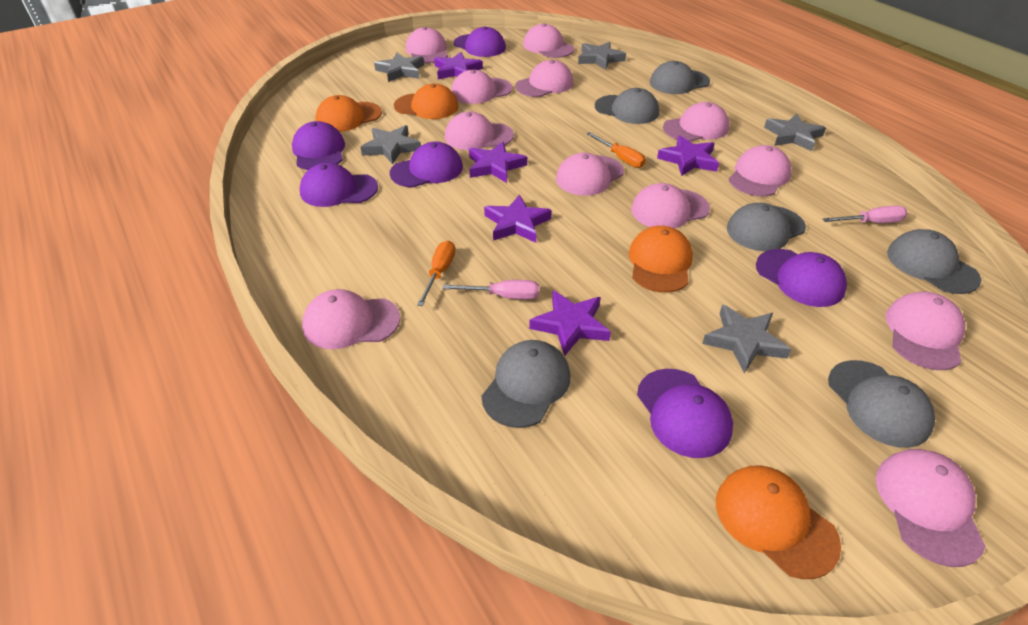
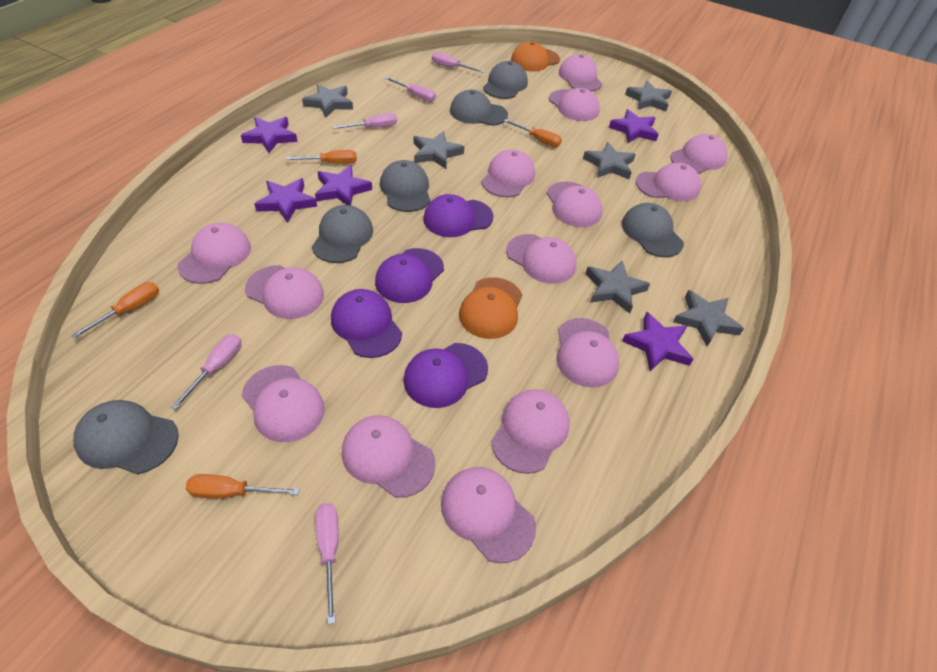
grey star: [360,125,421,164] [374,53,424,82] [578,42,626,70] [702,305,791,373] [764,114,826,151] = 5 -> [302,84,353,118] [414,131,464,169] [583,142,636,179] [585,261,650,314] [625,81,672,112] [673,290,744,347] = 6
orange cap: [315,95,382,132] [394,83,459,119] [629,226,693,293] [716,465,841,579] = 4 -> [459,277,522,339] [511,42,560,71] = 2
orange screwdriver: [417,241,455,306] [587,132,646,168] = 2 -> [71,282,159,339] [186,474,300,498] [286,150,357,164] [504,119,562,147] = 4
pink cap: [302,289,400,349] [406,27,448,63] [445,111,514,150] [451,70,512,104] [515,60,573,97] [523,23,574,58] [556,152,624,196] [631,183,710,228] [663,102,729,141] [729,145,792,197] [876,449,986,567] [885,291,965,370] = 12 -> [178,223,251,284] [242,365,325,442] [245,265,324,319] [342,415,435,498] [441,467,536,563] [481,149,535,197] [491,389,569,474] [506,234,576,284] [547,182,602,227] [549,88,600,121] [556,318,619,388] [559,54,602,91] [636,163,701,201] [670,134,727,174] = 14
pink screwdriver: [442,280,539,299] [823,206,908,223] = 2 -> [171,334,241,410] [316,503,339,624] [333,113,397,129] [385,77,436,102] [432,52,484,73] = 5
purple cap: [292,121,345,170] [300,163,378,207] [390,141,463,188] [454,27,506,57] [637,369,733,458] [756,249,847,307] = 6 -> [331,289,402,358] [375,248,444,303] [403,343,488,408] [423,194,494,237] = 4

